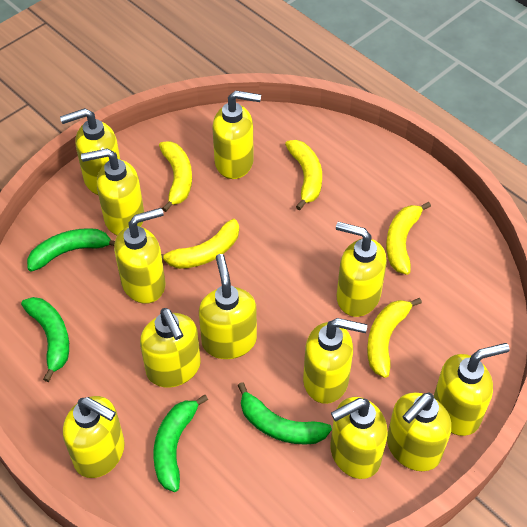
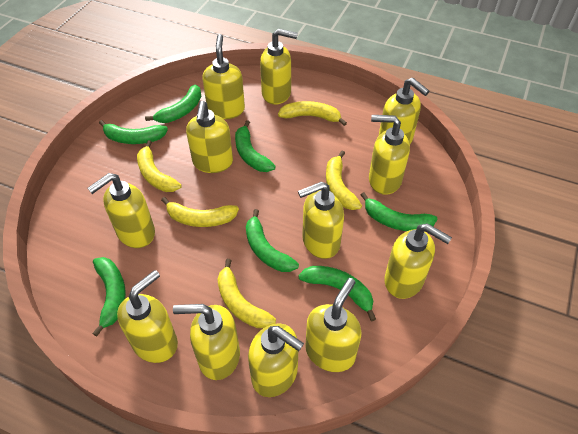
green banana: [21,297,69,382] [27,228,115,272] [153,395,208,492] [237,382,332,445] = 4 -> [92,257,126,337] [99,120,168,144] [145,85,201,123] [235,120,276,172] [246,209,299,272] [298,266,376,321] [361,192,437,231] = 7

